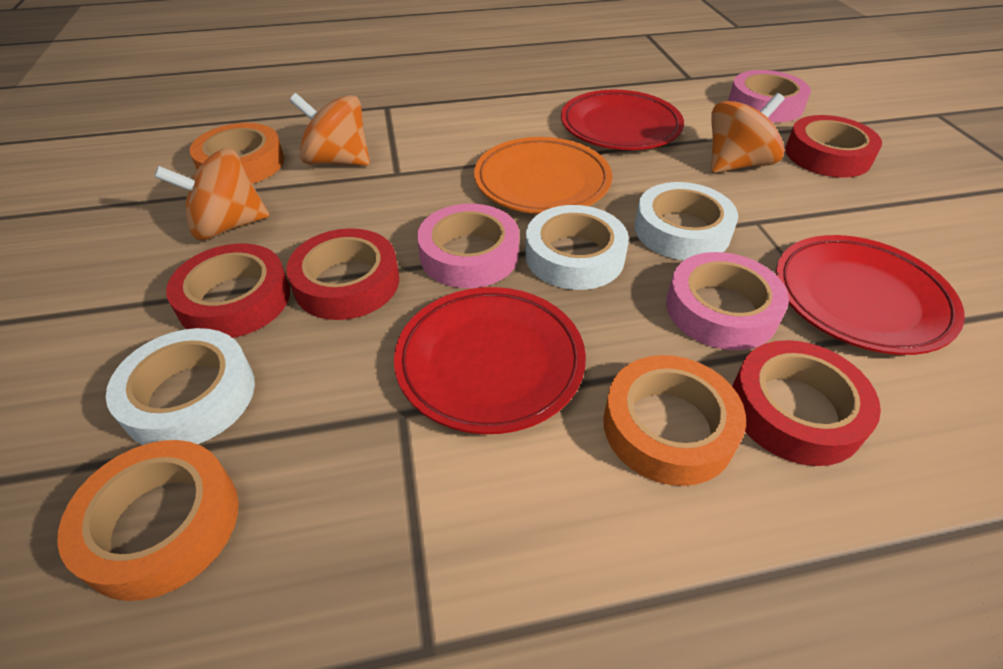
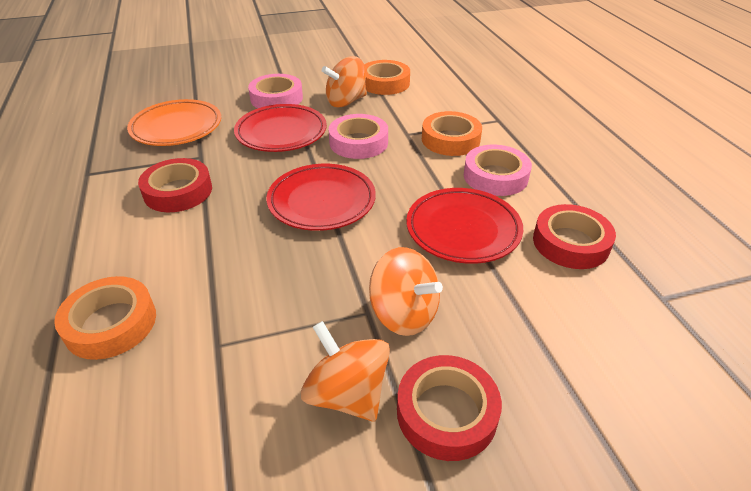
red tape: [166,243,290,338] [286,228,399,320] [732,340,881,466] [785,115,882,178] = 4 -> [138,158,212,212] [397,355,502,461] [533,204,616,269] = 3
white tape: [106,328,255,445] [525,205,629,290] [634,182,738,260] = 3 -> none = 0

